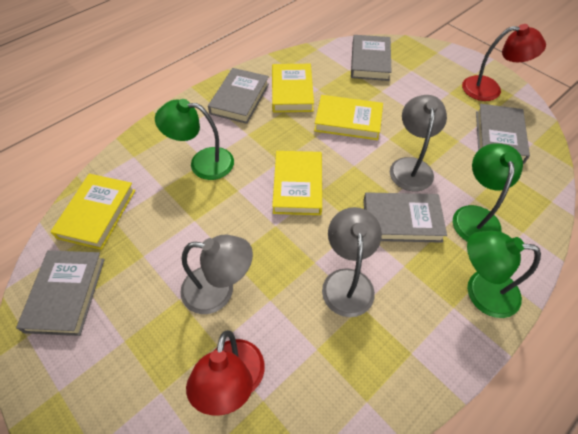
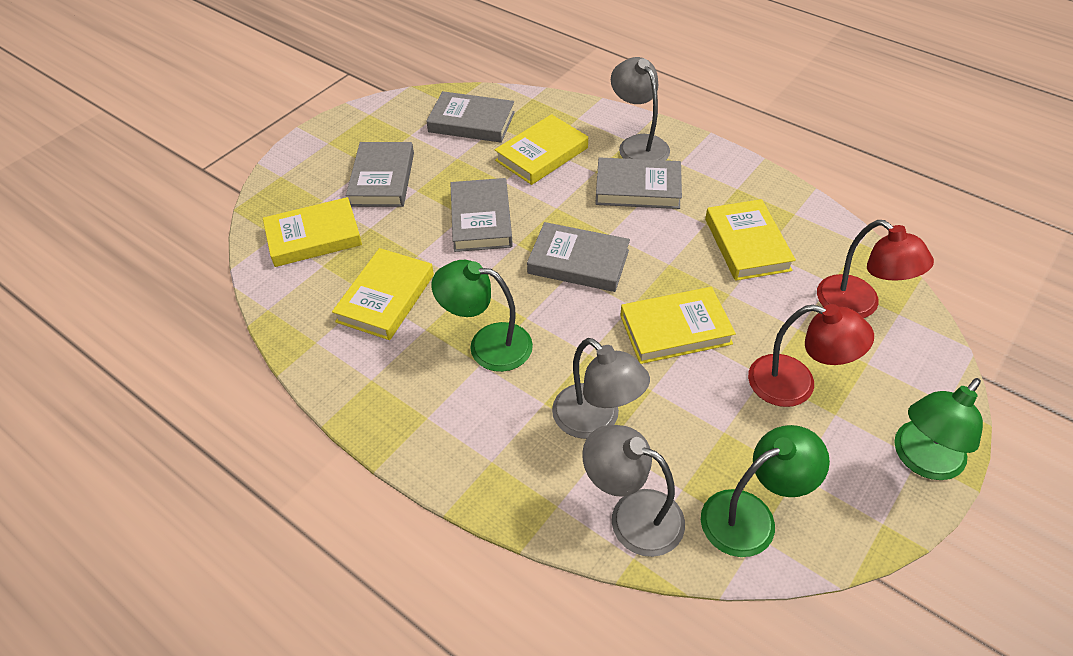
yellow book: [51,174,136,250] [272,64,314,113] [272,151,322,215] [314,95,383,140] = 4 -> [263,197,362,267] [332,248,434,340] [495,114,588,185] [620,287,736,364] [705,199,796,281] = 5

